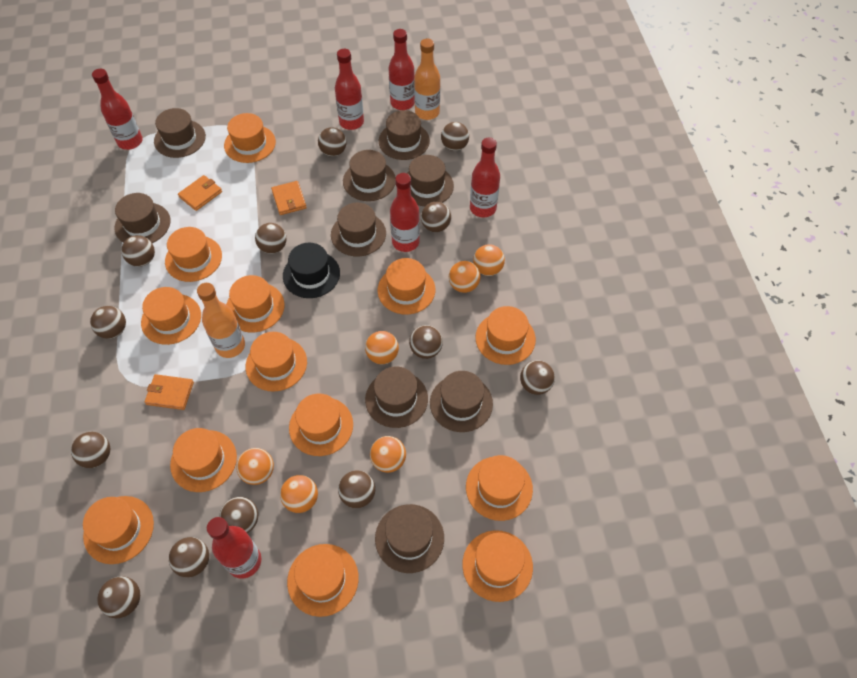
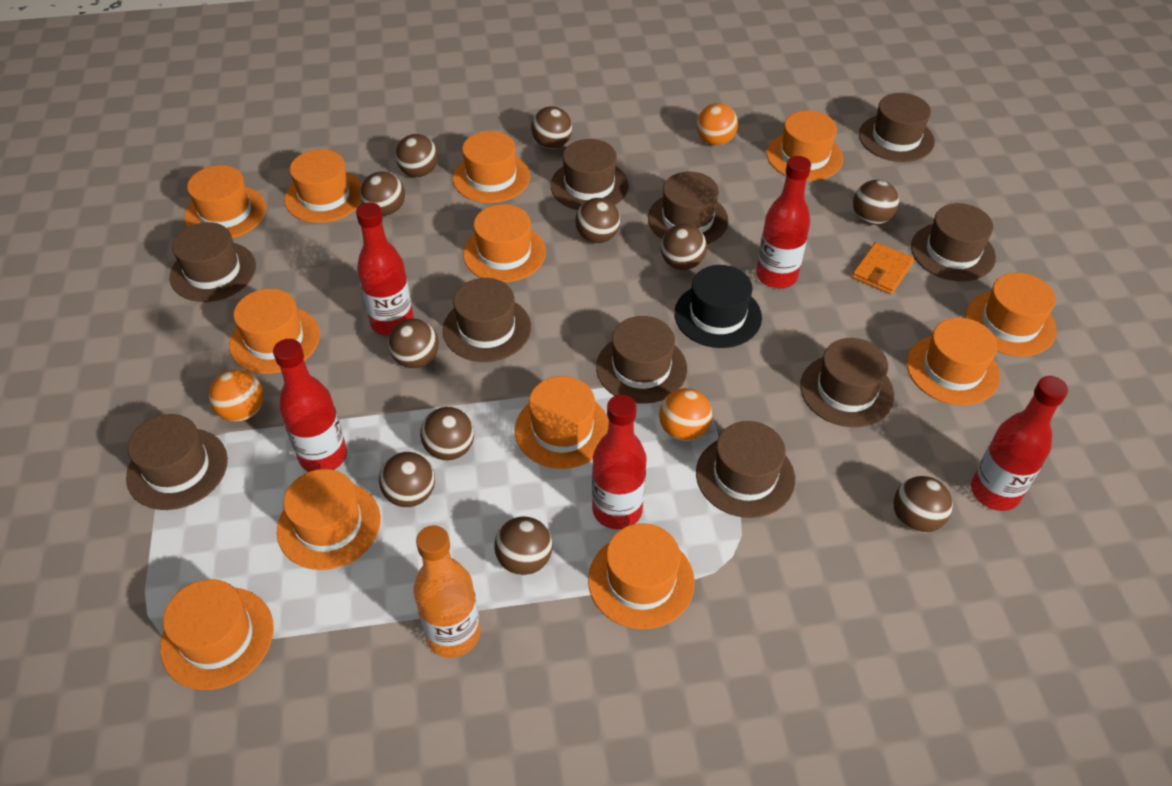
brown ball: [71,432,110,468] [90,306,126,339] [98,576,140,618] [121,235,155,267] [169,537,209,578] [219,497,258,533] [255,223,286,254] [318,127,346,157] [338,470,375,508] [409,325,443,359] [421,202,451,232] [441,122,469,151] [520,360,555,395] = 13 -> [360,171,405,216] [379,452,435,507] [388,318,439,368] [395,134,438,177] [420,407,474,460] [494,517,552,575] [531,106,572,149] [575,198,620,243] [661,224,707,270] [853,180,899,225] [894,476,953,533] = 11
brown hat: [115,193,170,243] [154,108,206,158] [331,203,386,256] [343,150,396,201] [365,367,428,428] [375,504,444,573] [379,110,430,160] [407,155,454,206] [430,371,493,432] = 9 -> [126,414,228,510] [170,222,256,302] [443,278,531,362] [551,139,629,210] [596,316,687,404] [648,172,729,244] [696,421,795,518] [800,338,894,427] [859,93,935,162] [911,203,996,282] = 10
orange ball: [236,448,274,485] [280,475,318,513] [365,331,399,364] [370,436,406,473] [449,261,480,293] [473,244,505,276] = 6 -> [209,370,264,422] [659,388,712,441] [697,103,738,146] = 3
orange bottle: [197,283,245,358] [414,39,440,120] = 2 -> [414,526,480,658] = 1
orange hat: [83,496,154,564] [141,287,201,345] [165,227,222,282] [170,428,237,492] [224,113,276,163] [226,275,285,333] [246,332,307,391] [287,544,359,617] [289,394,353,456] [377,258,435,314] [462,530,533,602] [466,455,533,521] [475,306,536,365] = 13 -> [160,579,274,690] [184,165,266,238] [229,289,320,374] [277,469,381,570] [284,149,362,223] [453,131,530,203] [463,204,546,282] [515,376,609,469] [588,523,695,629] [767,110,843,181] [907,318,1000,405] [966,273,1057,357] = 12
orange wallet: [145,374,194,410] [178,175,222,211] [271,181,307,215] = 3 -> [852,242,914,294] = 1
red bottle: [92,69,143,150] [207,517,261,579] [335,49,364,130] [389,29,415,110] [390,173,420,252] [470,137,500,217] = 6 -> [273,339,347,472] [356,202,414,336] [592,395,647,529] [756,156,811,288] [971,376,1068,511] = 5

